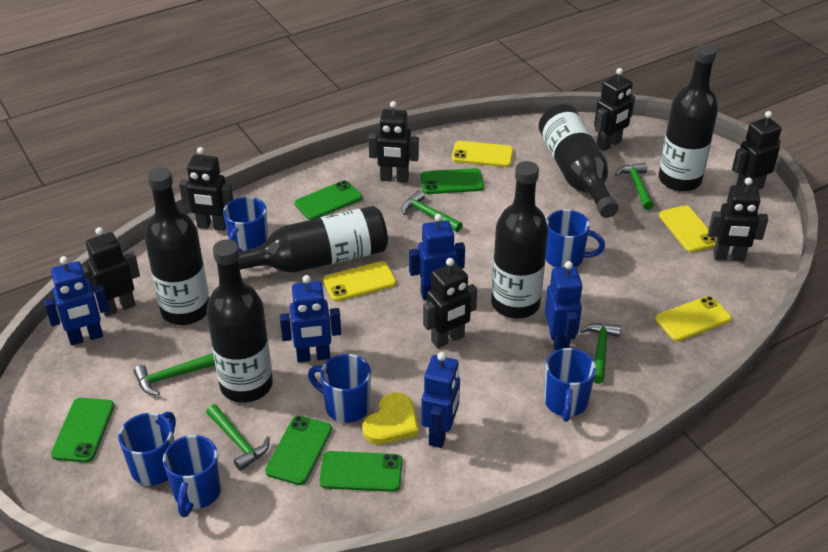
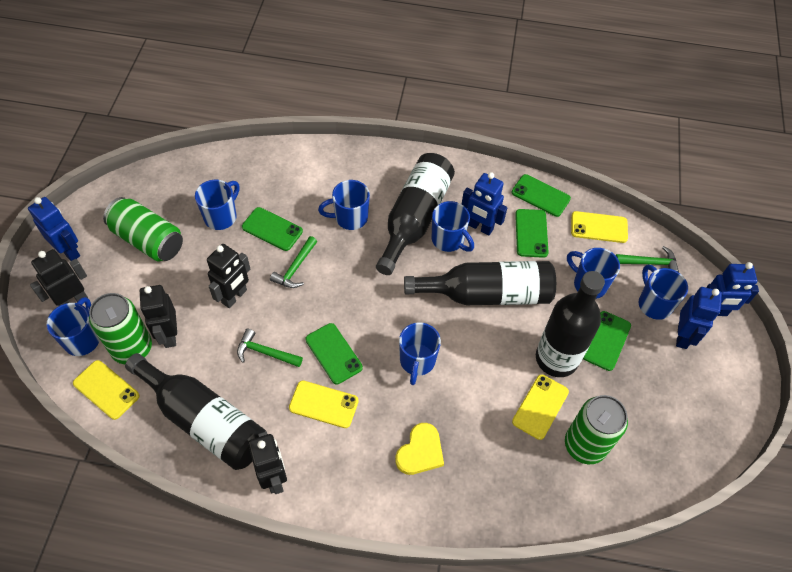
black bottle: [144,167,209,325] [206,239,273,403] [238,206,388,273] [491,161,548,319] [539,104,618,218] [658,44,718,192] = 6 -> [125,353,266,470] [376,153,455,275] [404,261,556,305] [536,271,605,377] = 4
black robot: [83,227,140,317] [179,147,233,231] [368,101,419,183] [423,258,477,348] [594,68,635,151] [708,177,768,262] [732,111,782,190] = 7 -> [30,249,88,306] [140,285,177,348] [207,244,250,308] [248,432,287,494] = 4
blue mug: [118,412,176,486] [163,435,221,517] [223,197,268,252] [308,354,371,423] [544,348,596,422] [545,210,605,268] = 6 -> [47,297,100,356] [195,180,239,230] [318,180,370,230] [399,322,441,385] [432,201,474,252] [567,248,620,299] [639,265,688,320] = 7
blue robot: [44,256,109,346] [280,275,341,362] [409,214,465,300] [421,352,460,448] [545,261,583,351] = 5 -> [28,197,80,261] [462,172,507,235] [676,287,722,349] [706,262,759,316] = 4
green can: none = 0 -> [89,293,152,364] [103,197,183,261] [565,395,628,464] = 3
green hammer: [134,353,215,396] [206,404,270,471] [401,190,463,232] [580,323,621,384] [615,163,654,210] = 5 -> [237,329,303,367] [270,236,317,288] [616,246,679,272] = 3

